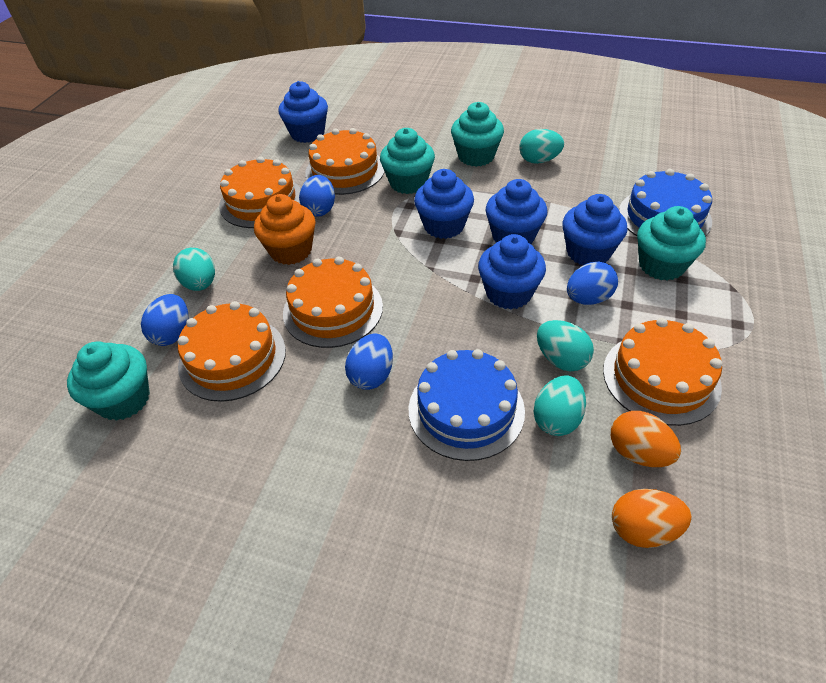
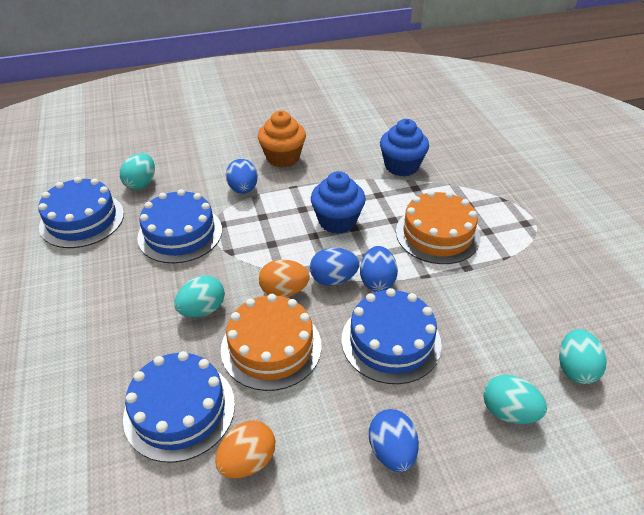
blue cake: [409,349,525,461] [619,169,712,237] = 2 -> [38,177,124,248] [123,351,235,463] [137,189,222,263] [341,288,442,384] = 4
blue cupcake: [278,81,328,143] [414,169,474,239] [478,234,546,309] [485,179,547,244] [562,194,628,265] = 5 -> [311,171,366,234] [380,119,429,177] = 2
orange cake: [178,301,286,402] [219,157,301,228] [283,257,383,348] [305,128,385,195] [603,318,722,426] = 5 -> [221,294,322,391] [396,190,480,264] = 2
turquoise cupcake: [67,341,150,421] [380,128,435,194] [451,102,504,167] [637,206,706,281] = 4 -> none = 0

